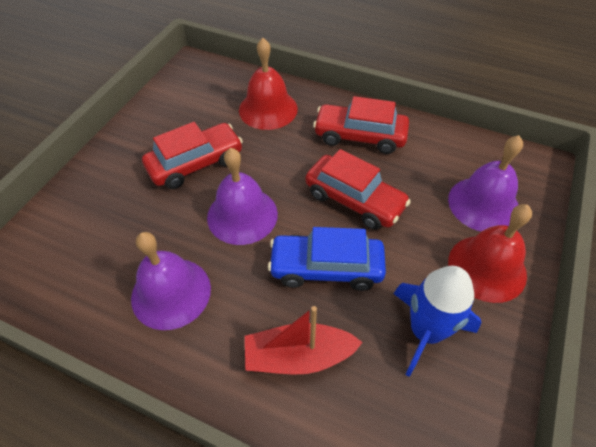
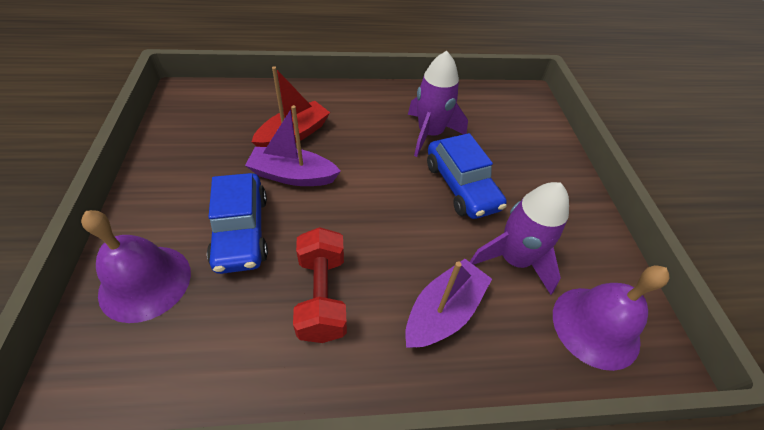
blue car: [268,227,386,291] = 1 -> [207,173,268,274] [427,133,507,219] = 2
blue rocket: [393,266,482,377] = 1 -> none = 0
purple bell: [131,232,211,330] [207,148,278,245] [448,135,523,231] = 3 -> [81,210,191,323] [553,265,669,371] = 2
purple boat: none = 0 -> [245,105,341,186] [405,259,492,348] = 2
purple rocket: none = 0 -> [408,51,468,157] [470,182,569,295] = 2
red bell: [239,38,298,130] [448,204,532,303] = 2 -> none = 0
red car: [142,122,243,189] [305,149,411,230] [313,96,409,154] = 3 -> none = 0
red dumbbell: none = 0 -> [293,227,347,343] = 1

